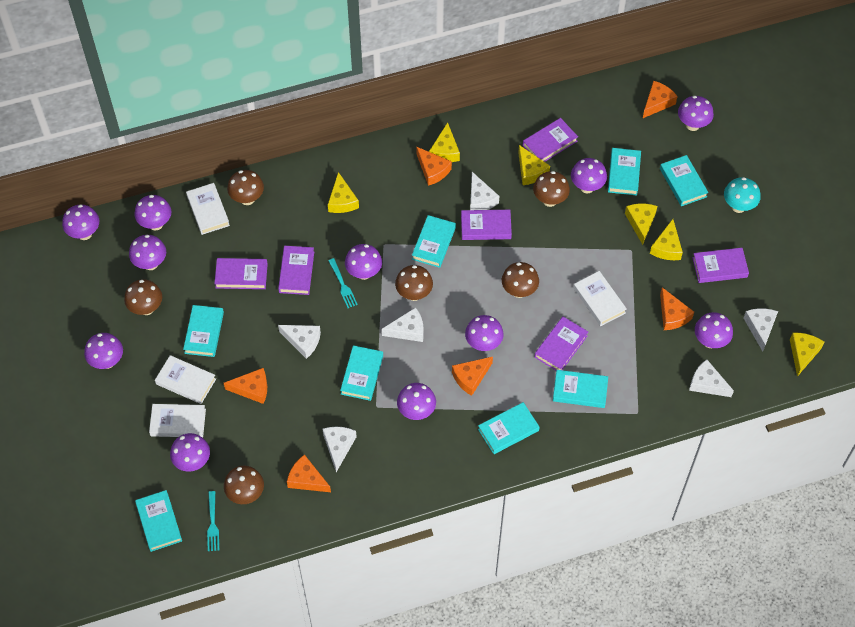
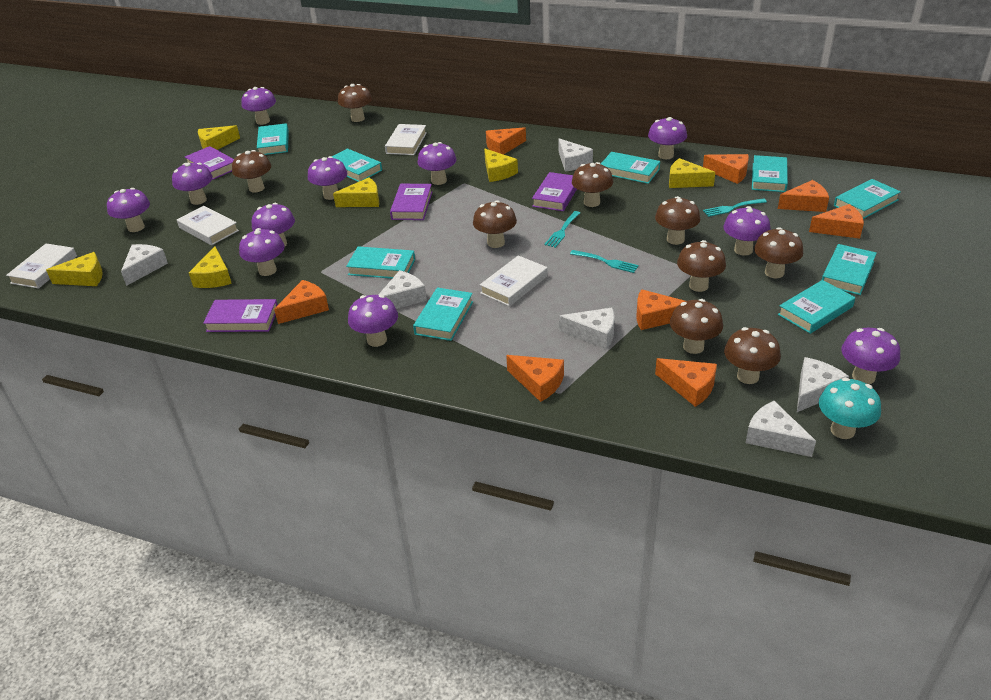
brown mushroom: [124,279,162,315] [224,466,264,504] [227,170,264,205] [395,265,433,301] [502,262,539,298] [533,171,570,207] = 6 -> [232,150,271,193] [338,84,372,122] [473,200,517,248] [572,162,613,207] [655,196,700,245] [670,299,723,354] [677,240,726,292] [724,327,781,384] [754,227,803,278] = 9
orange cheese: [224,368,267,404] [287,454,331,492] [417,147,452,186] [452,357,493,396] [643,81,678,118] [660,287,694,330] = 6 -> [274,280,329,324] [486,127,526,155] [506,355,564,402] [637,289,685,330] [655,358,717,407] [703,154,749,184] [778,180,829,212] [809,204,864,239] = 8
purple book: [214,258,268,289] [278,246,314,295] [461,210,512,240] [523,118,578,162] [534,317,588,370] [692,248,749,283] = 6 -> [185,146,234,180] [203,299,278,332] [390,184,432,220] [532,172,577,211] = 4
turquoise book: [135,490,182,552] [183,305,224,357] [340,345,383,401] [412,215,456,268] [478,402,539,454] [553,370,608,408] [608,148,641,196] [660,155,708,206] = 8 -> [257,123,289,155] [332,148,382,182] [346,246,415,279] [413,288,473,341] [601,152,660,184] [752,155,788,192] [778,280,855,334] [822,244,877,295] [834,179,901,219] = 9
turquoise fork: [207,491,219,551] [328,258,358,308] = 2 -> [544,211,580,248] [570,250,639,273] [703,198,767,217] = 3

